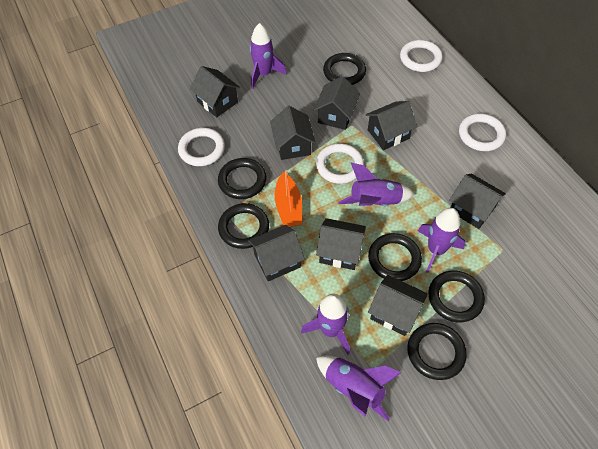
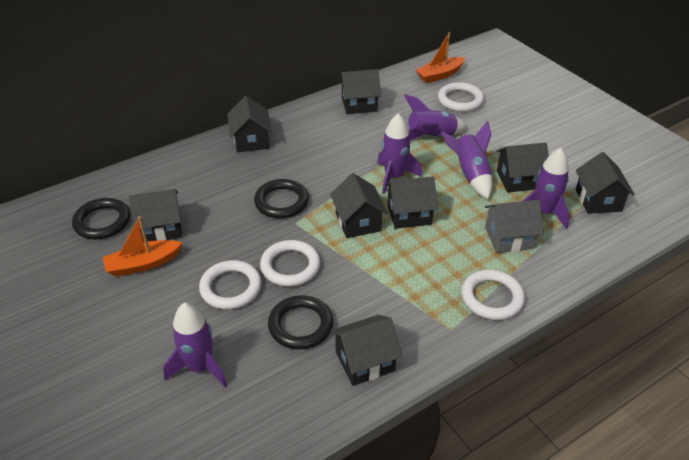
black ring: [218,158,267,199] [218,203,269,249] [323,53,366,85] [368,233,422,281] [407,323,467,380] [428,271,485,323] = 6 -> [72,198,130,239] [254,179,309,218] [268,295,333,349] = 3
grey house: none = 0 -> [484,200,544,253] = 1
orange boat: [275,170,302,227] = 1 -> [102,216,182,277] [415,32,465,83] = 2

